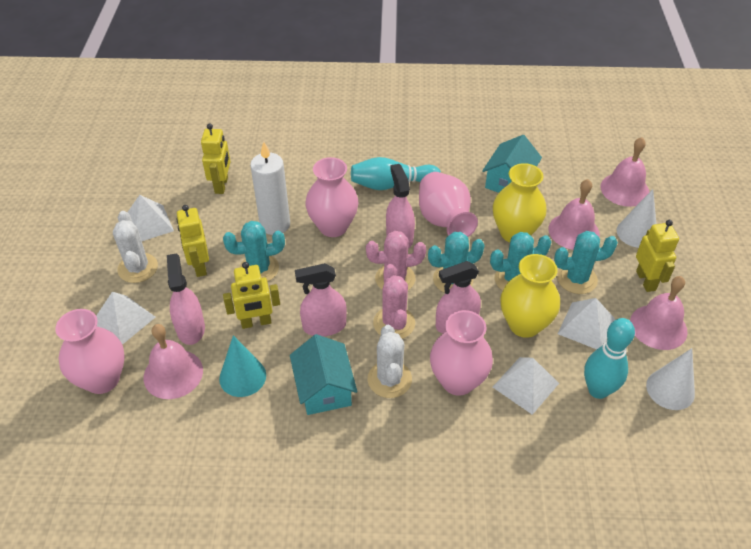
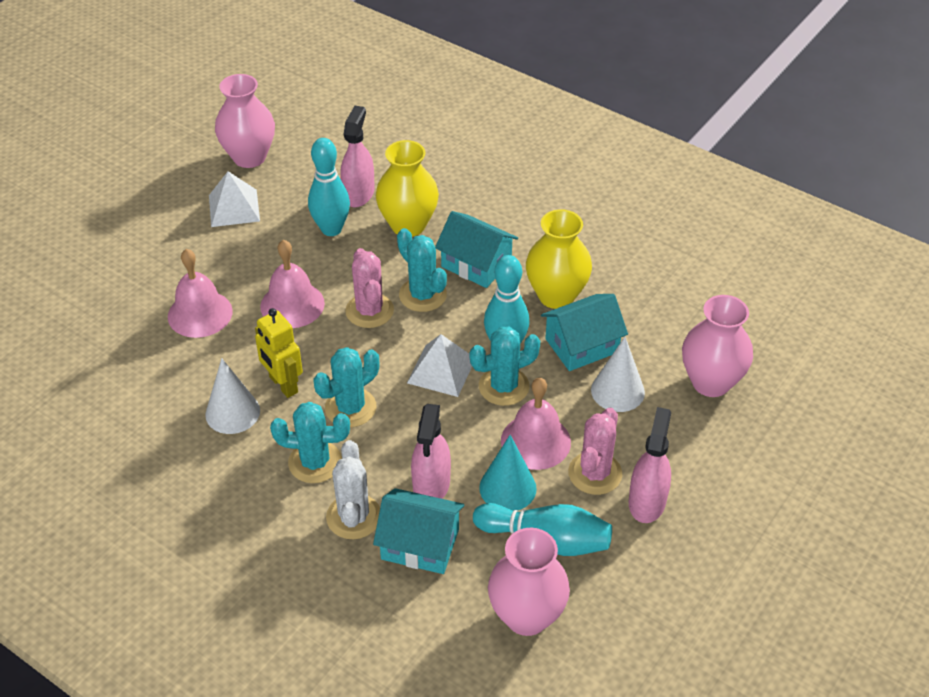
pink bell: [144,324,203,399] [548,179,600,250] [600,137,649,207] [630,276,688,350] = 4 -> [168,249,233,338] [260,240,325,328] [501,378,571,470] = 3
pink spray bottle: [167,253,205,345] [295,263,347,337] [386,164,415,248] [436,261,481,334] = 4 -> [340,106,375,207] [411,404,451,499] [629,407,671,523] = 3
pink vase: [55,309,125,394] [305,157,358,237] [419,172,478,237] [430,310,493,396] = 4 -> [215,74,275,168] [488,528,570,636] [682,295,753,397] = 3
turquoise bowling pin: [351,157,441,190] [584,318,635,399] = 2 -> [308,138,350,236] [473,503,612,556] [484,255,529,344] = 3
turquoise house: [290,334,357,415] [482,135,542,193] = 2 -> [373,488,464,574] [435,211,518,288] [541,294,628,371] = 3
white cactus: [113,211,158,283] [367,325,412,398] = 2 -> [326,440,380,539] = 1
white candle: [250,142,290,235] = 1 -> none = 0
white pyramid: [96,292,155,345] [127,195,174,241] [493,357,559,415] [558,298,615,349] = 4 -> [209,171,260,227] [407,334,472,397] = 2
yellow robot: [177,205,209,277] [201,123,230,194] [223,262,280,329] [636,220,679,292] = 4 -> [255,308,303,398] = 1

